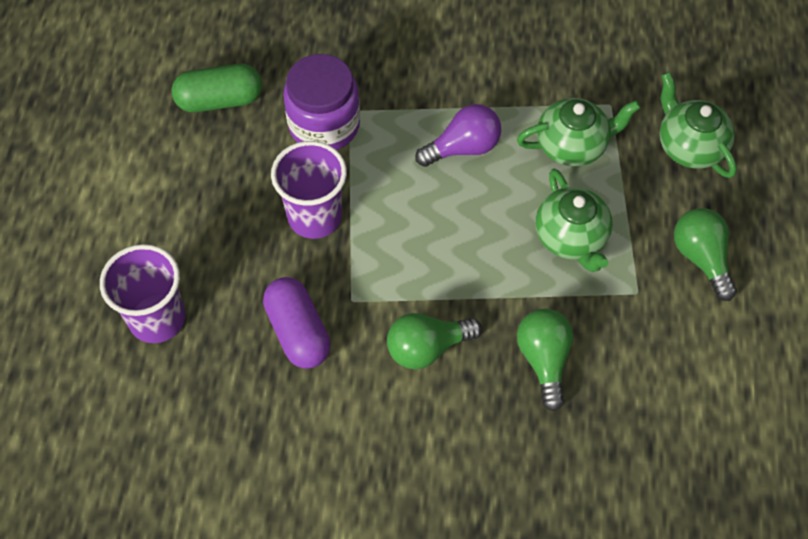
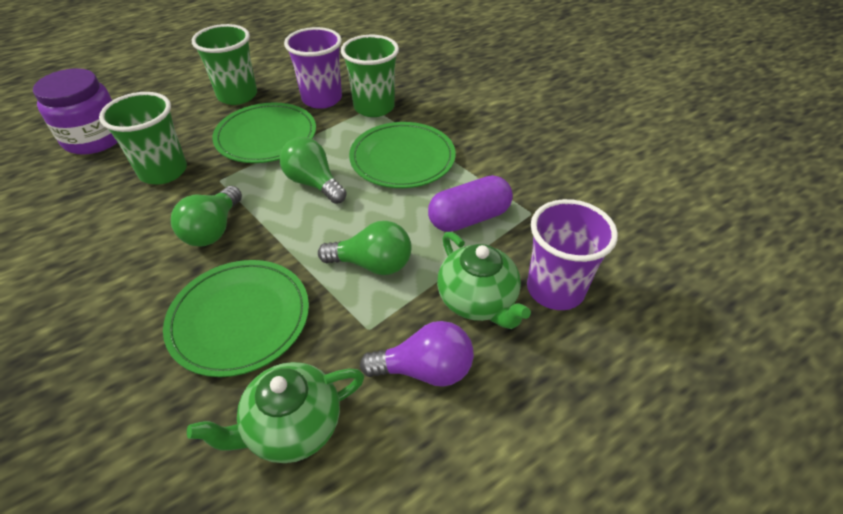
green capsule: [172,64,262,112] = 1 -> none = 0
green cup: none = 0 -> [99,92,187,185] [192,24,257,105] [341,35,399,117] = 3
green plate: none = 0 -> [163,260,309,377] [212,102,316,163] [349,122,456,188] = 3
green teapot: [517,98,641,167] [535,169,613,272] [660,72,737,178] = 3 -> [187,362,364,463] [437,232,531,329] = 2

